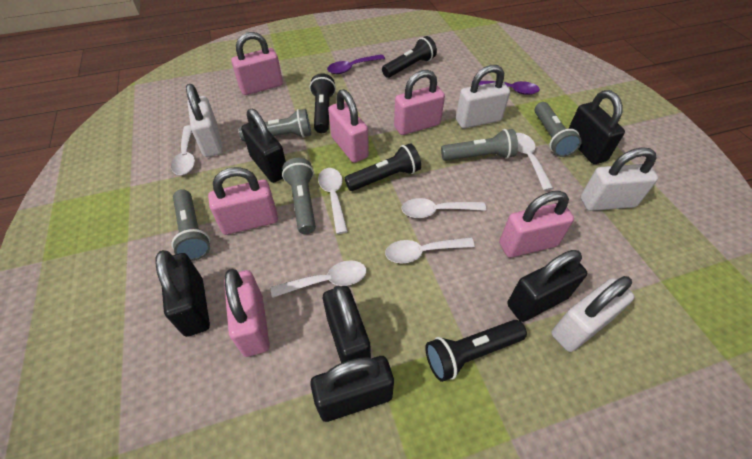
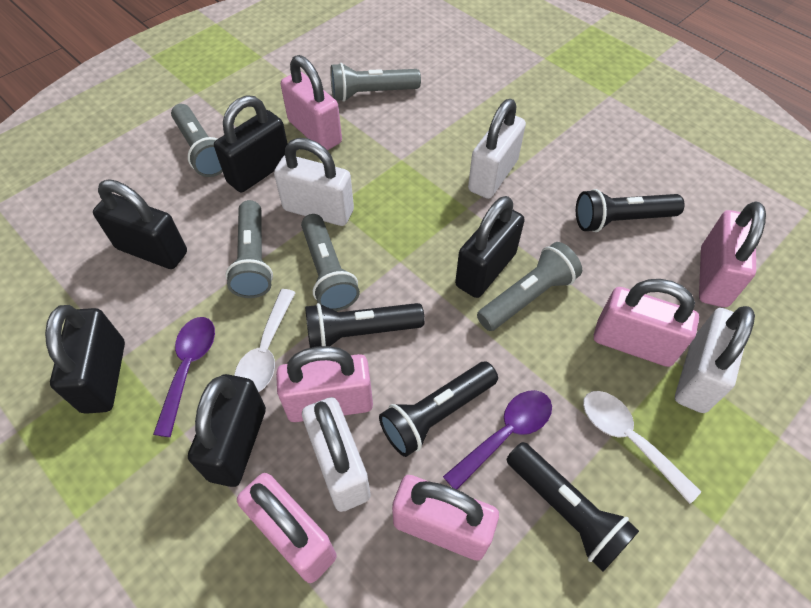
black padlock: [155,250,210,337] [241,109,286,183] [310,356,394,422] [323,286,371,363] [508,250,587,322] [568,90,625,164] = 6 -> [45,305,125,414] [93,179,187,269] [188,374,266,487] [214,95,288,192] [455,196,525,298] = 5
white spoon: [171,125,195,175] [271,260,367,298] [318,168,348,234] [385,237,475,264] [402,198,486,218] [516,133,554,191] = 6 -> [234,289,296,392] [583,391,701,504] = 2

